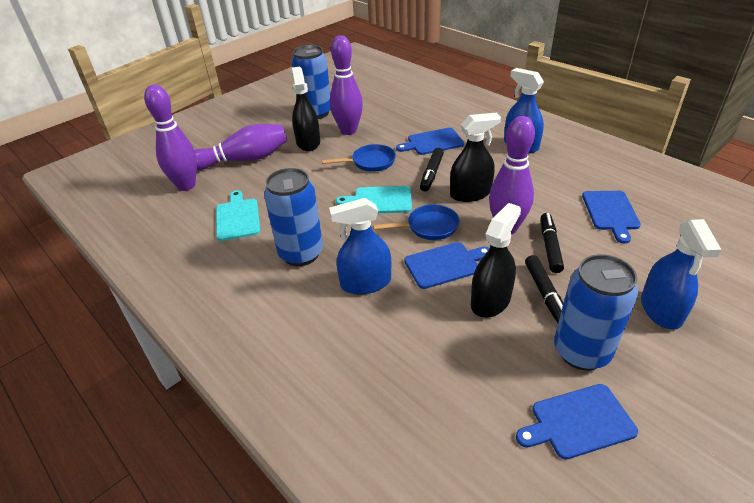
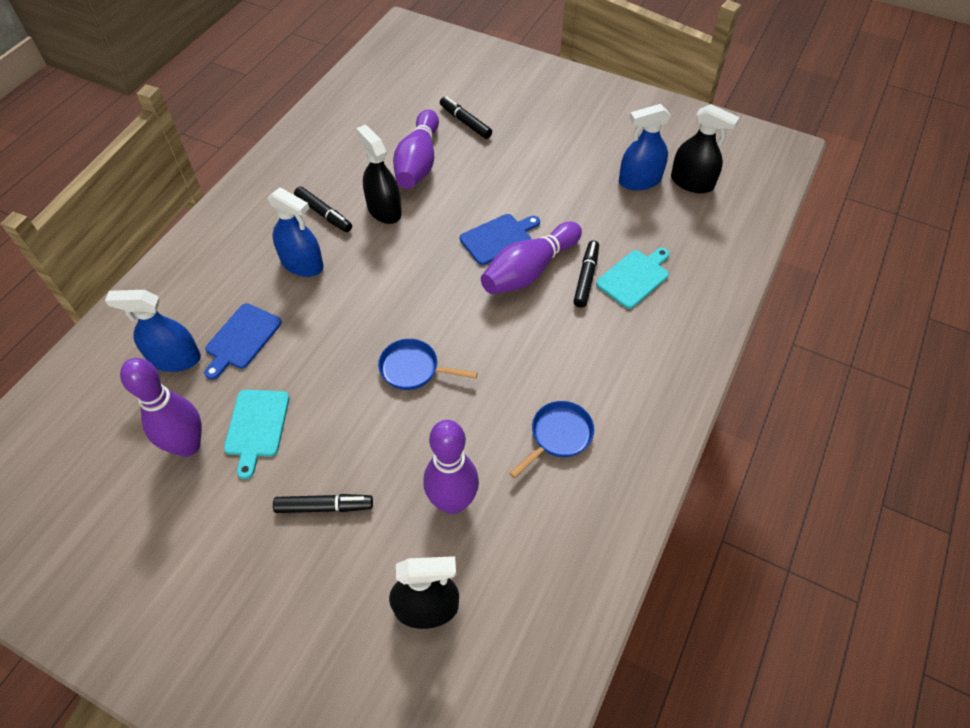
black marker: [420,148,444,191] [525,255,564,323] [541,213,564,273] = 3 -> [273,494,373,513] [294,186,352,232] [440,96,492,139] [573,240,599,308] = 4
blue can: [264,168,323,266] [292,45,330,119] [554,254,638,370] = 3 -> none = 0
blue cutting board: [396,128,464,155] [404,242,489,289] [516,384,638,460] [582,191,641,244] = 4 -> [204,303,282,380] [460,214,540,265] = 2

